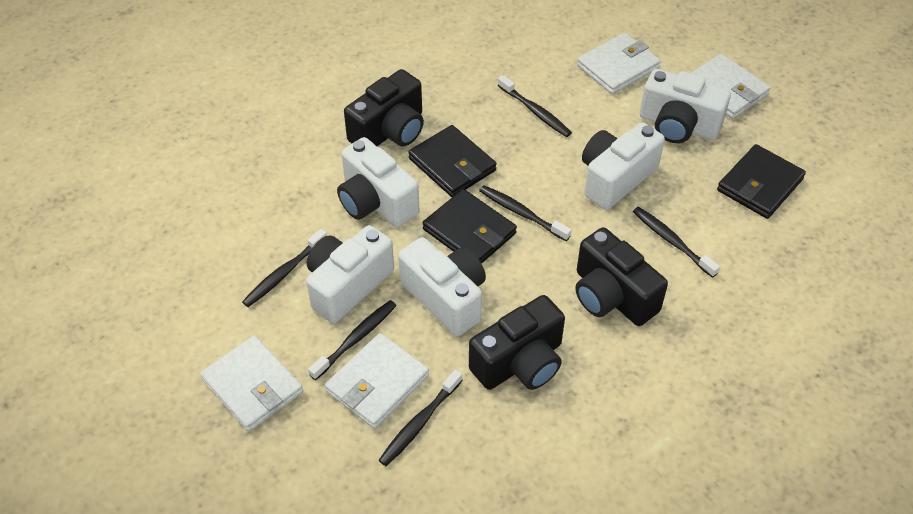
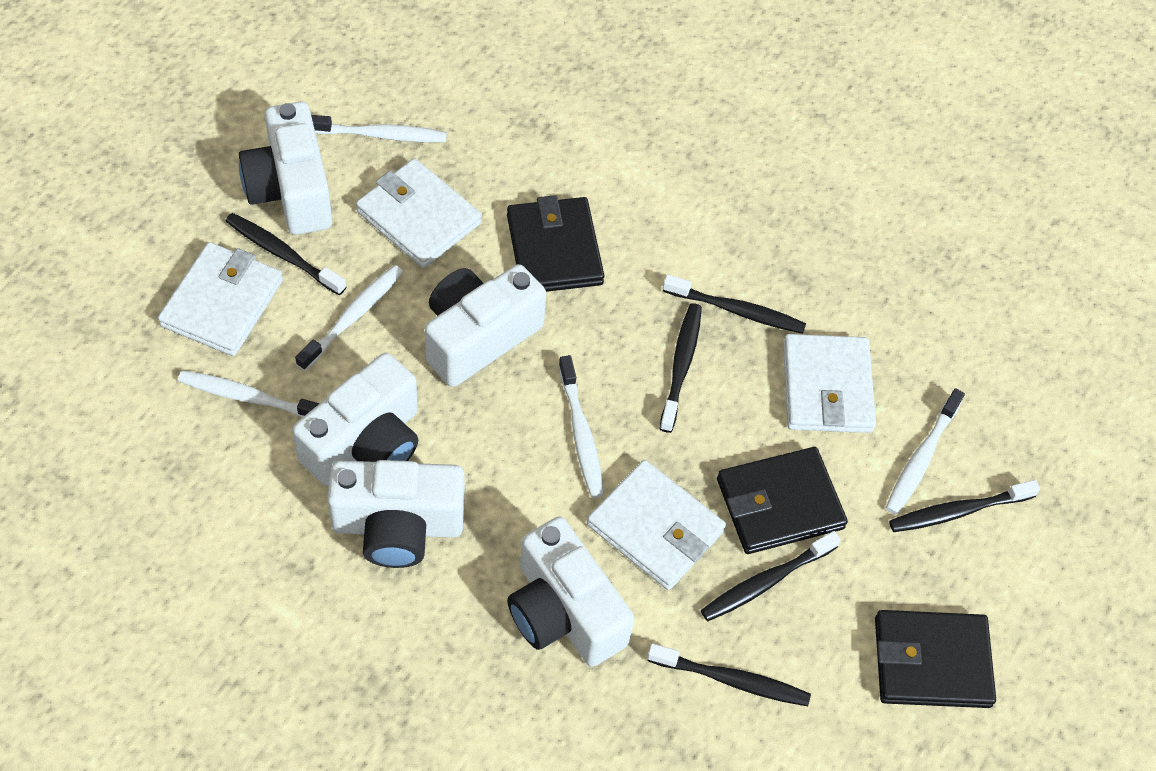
black camera: [344,69,424,146] [469,295,565,390] [575,227,668,326] = 3 -> none = 0
white toothbrush: none = 0 -> [178,370,320,417] [295,265,403,371] [311,115,447,142] [559,355,604,498] [886,388,965,515] = 5

